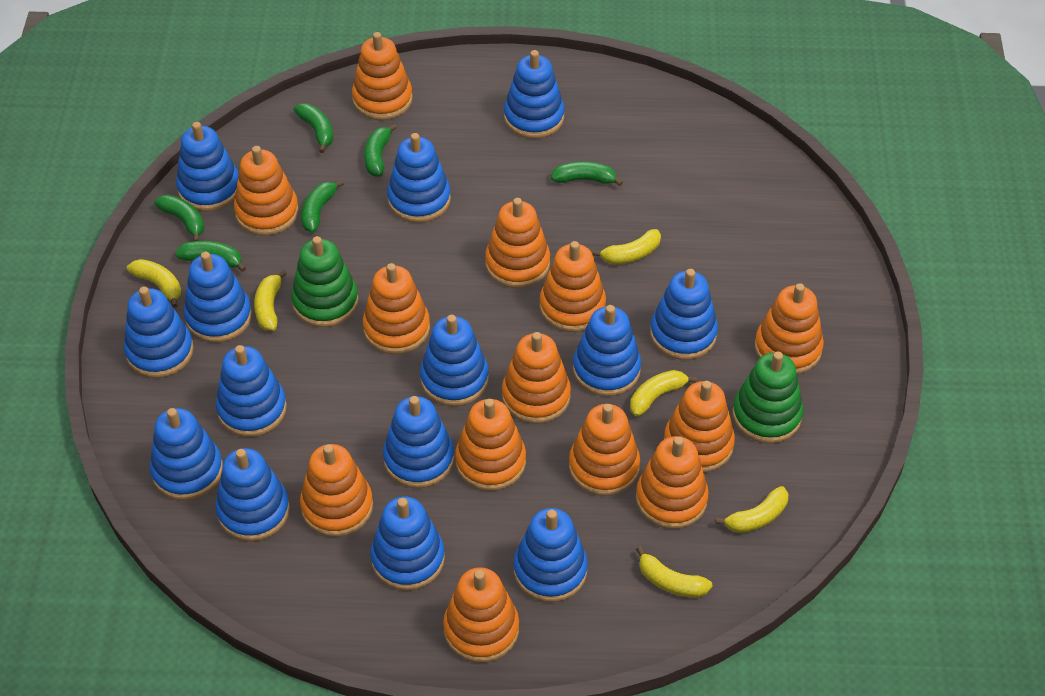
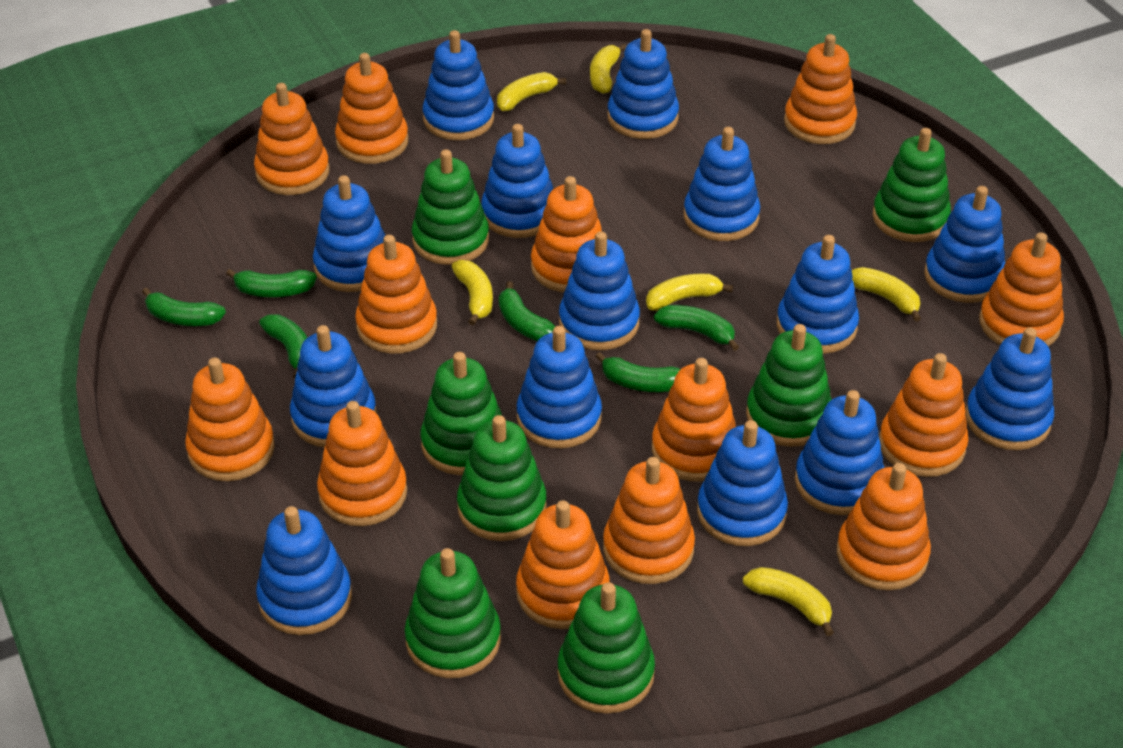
green stacking toy: [291,236,358,327] [733,352,803,443] = 2 -> [405,548,501,678] [412,149,489,265] [421,352,502,475] [457,415,547,541] [557,582,655,714] [746,324,832,447] [873,128,951,242] = 7

